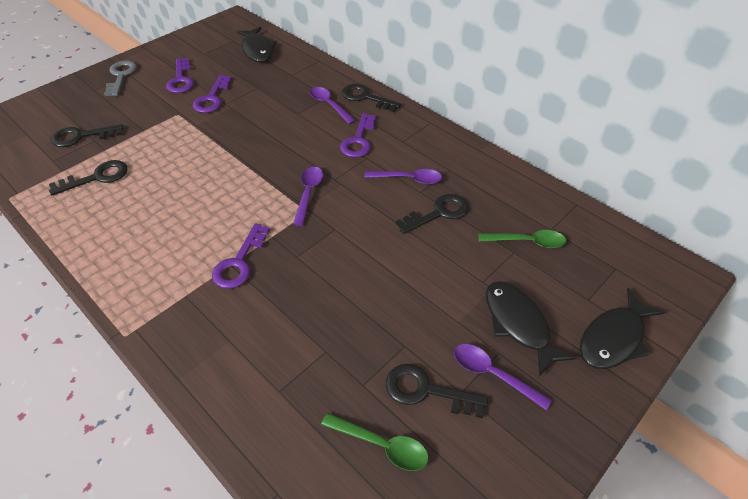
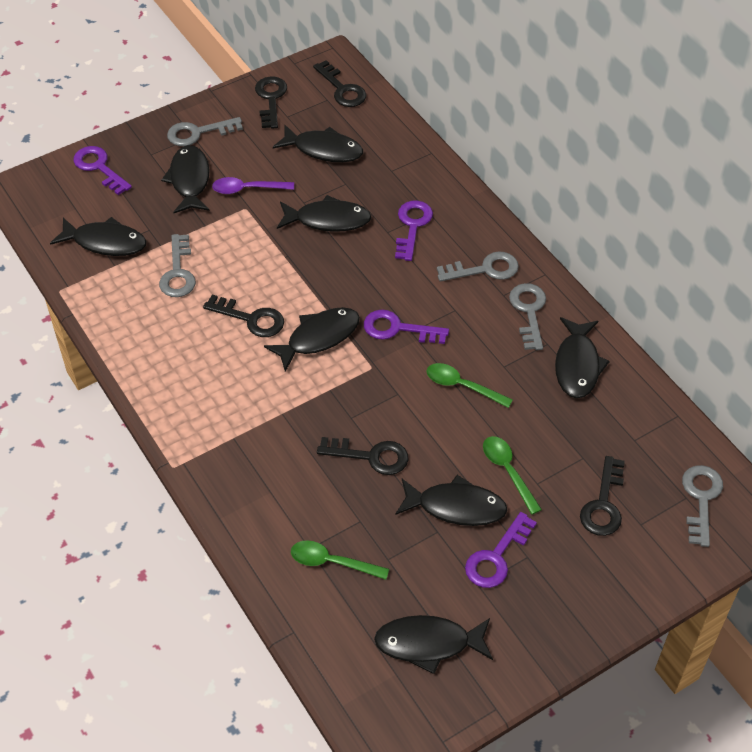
black fish: [237,27,276,62] [486,281,576,377] [580,288,665,369] = 3 -> [50,217,146,256] [161,145,210,213] [264,307,360,372] [273,124,363,162] [277,195,371,232] [374,615,493,674] [395,475,508,526] [555,317,610,398] = 8
green spoon: [321,413,429,471] [478,230,566,248] = 2 -> [291,541,389,580] [426,363,513,408] [483,436,542,515] = 3
grey key: [104,60,137,96] = 1 -> [159,234,196,297] [167,117,243,146] [437,252,519,282] [509,283,546,350] [682,465,723,547] = 5
purple spoon: [293,167,323,226] [310,87,356,124] [364,169,442,184] [454,344,552,411] = 4 -> [212,177,294,194] = 1

